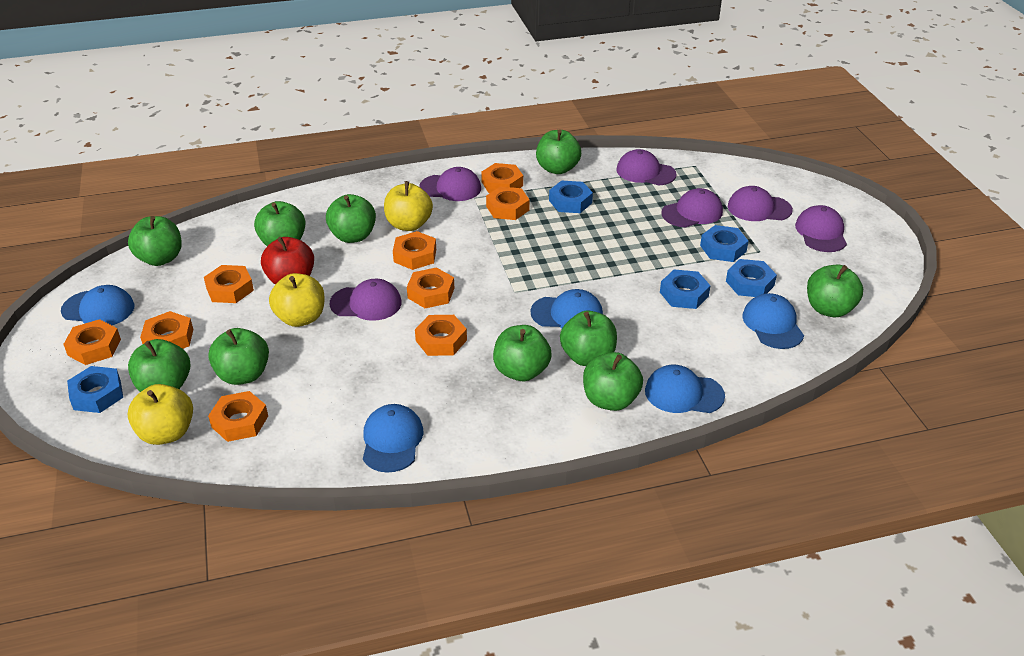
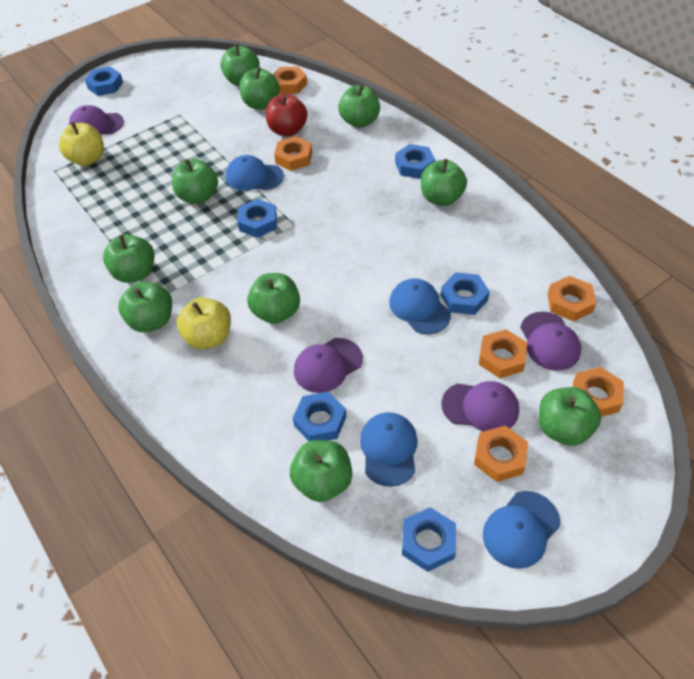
blue cap: [61,285,135,325] [363,404,423,473] [530,289,603,328] [645,365,725,413] [742,293,804,349] = 5 -> [226,155,284,191] [360,412,418,487] [389,278,451,334] [483,491,560,569] = 4
blue nut: [67,366,123,413] [549,181,593,213] [660,269,711,309] [700,225,749,262] [726,259,777,297] = 5 -> [85,67,123,96] [237,199,277,238] [293,392,346,441] [395,144,435,179] [402,507,456,572] [441,272,490,315] = 6
orange nut: [63,319,121,365] [140,311,193,349] [204,265,254,303] [208,391,268,442] [393,231,436,270] [407,267,454,308] [415,315,467,356] [481,163,523,193] [486,186,530,220] = 9 -> [272,66,307,94] [274,136,312,171] [474,426,528,482] [479,329,527,378] [548,276,596,322] [573,367,624,417] = 6
purple cap: [330,279,402,321] [419,167,481,201] [616,149,677,186] [661,188,723,227] [728,186,793,221] [795,205,847,252] = 6 -> [69,105,124,135] [294,338,363,393] [441,381,519,431] [520,312,581,371] = 4
yellow apple: [127,384,193,445] [269,273,325,327] [384,181,433,231] = 3 -> [59,122,104,166] [177,297,231,350] = 2

